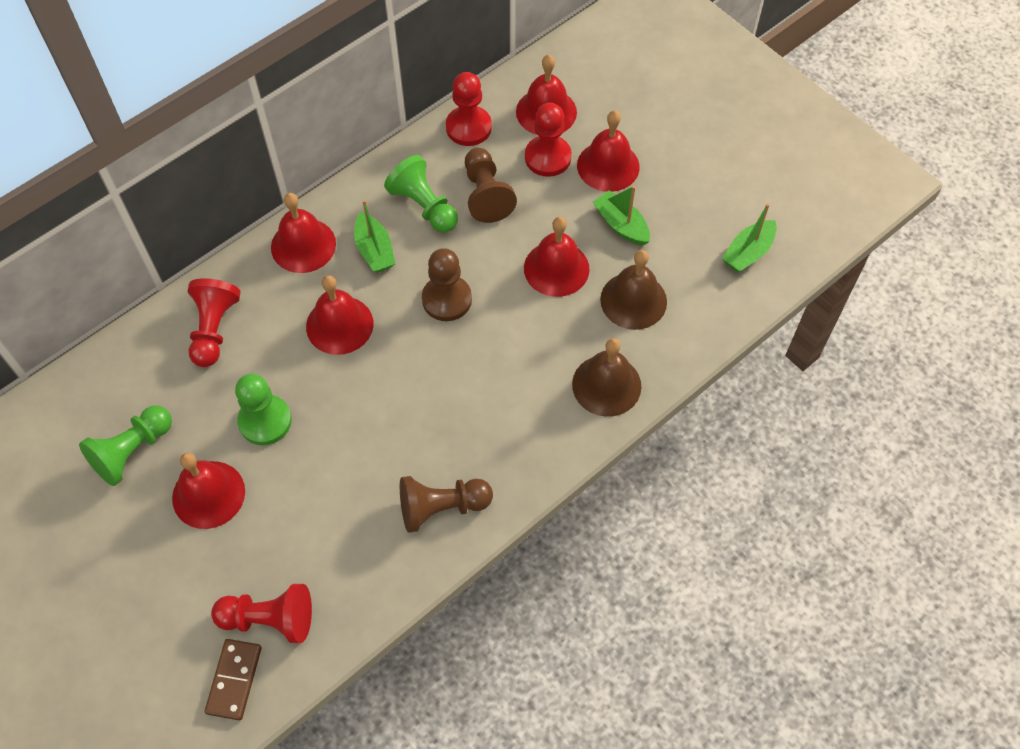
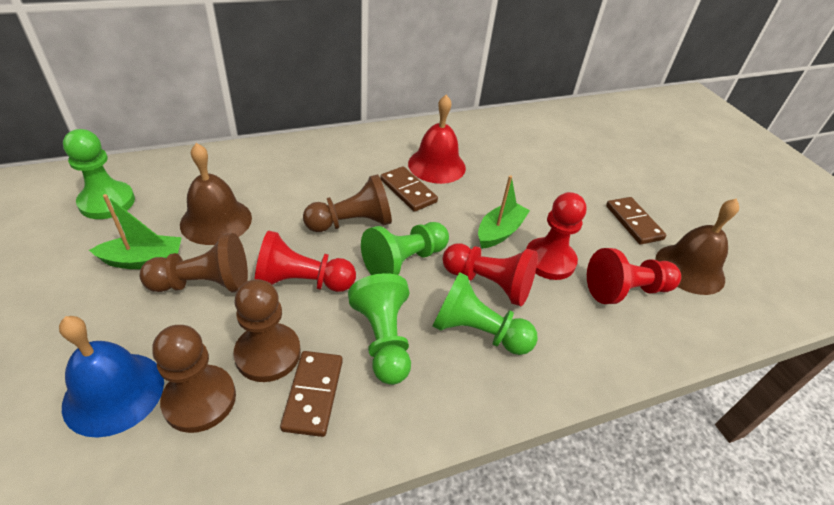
blue bell: none = 0 -> [59,316,164,438] = 1
brown domino: [205,639,262,720] = 1 -> [280,351,343,437] [380,166,438,212] [606,197,667,245] = 3
brown pawn: [400,476,493,533] [422,248,472,321] [465,148,517,223] = 3 -> [140,233,248,293] [152,325,236,433] [233,279,301,382] [303,174,392,232] = 4
green boat: [354,200,395,273] [593,186,650,246] [722,203,777,273] = 3 -> [89,194,182,269] [478,175,530,249] = 2
green pawn: [79,406,172,486] [235,374,292,445] [384,155,458,233] = 3 -> [63,129,135,219] [348,273,411,385] [361,222,449,275] [432,272,538,355] = 4
red bell: [172,453,245,529] [271,193,336,273] [306,275,374,355] [516,55,577,135] [524,217,590,297] [577,111,640,192] = 6 -> [408,95,466,184] = 1

